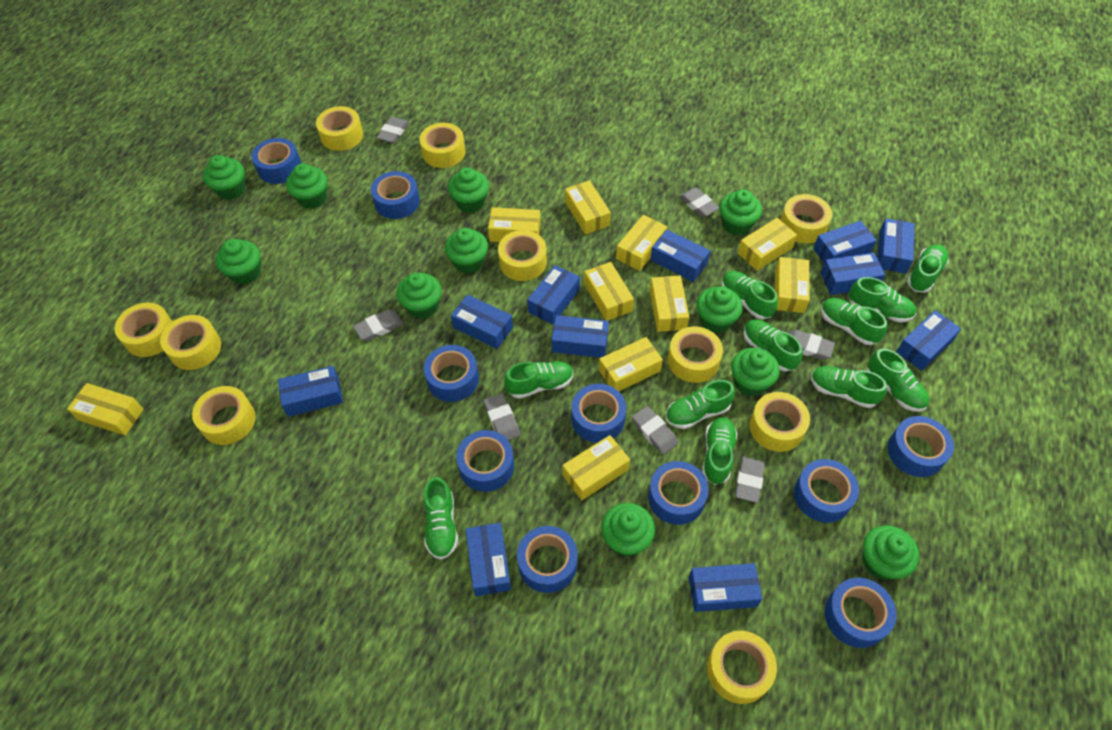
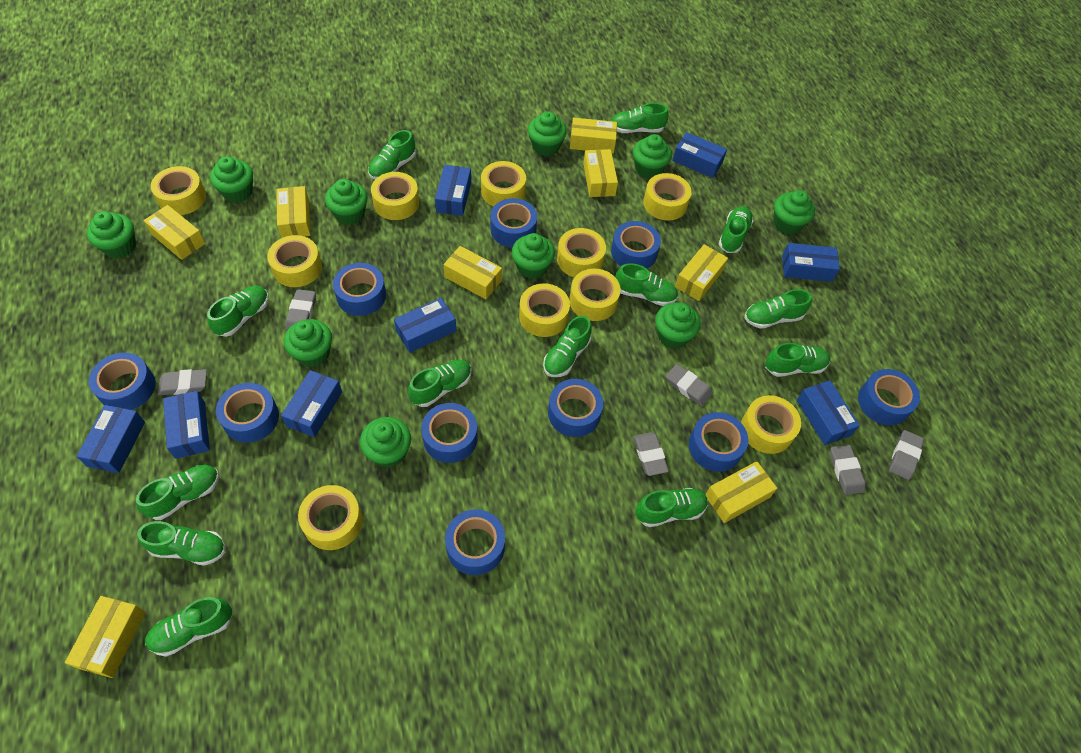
blue box: [278,366,343,417] [451,294,513,349] [465,523,511,596] [527,265,580,325] [551,315,609,358] [650,229,710,282] [689,563,762,612] [813,221,877,263] [820,253,885,295] [877,219,915,274] [896,310,961,371] = 11 -> [76,405,145,473] [163,391,210,459] [281,370,342,437] [394,298,457,353] [435,165,471,216] [673,132,727,178] [782,243,840,282] [797,380,860,445] = 8
green cupcake: [203,155,245,200] [216,239,261,285] [286,164,327,209] [397,272,442,319] [445,228,488,274] [448,167,489,213] [601,503,655,557] [697,286,743,333] [719,190,762,235] [731,348,780,396] [862,525,919,580] = 11 -> [87,211,136,259] [210,156,253,203] [284,319,332,367] [325,179,368,225] [360,417,411,468] [512,233,555,279] [528,111,567,156] [633,134,672,179] [655,303,700,349] [774,190,815,235] = 10
green shoe: [424,477,458,560] [504,361,574,399] [665,380,735,429] [702,417,738,485] [721,271,778,319] [743,319,802,372] [811,366,887,408] [821,298,887,345] [848,277,916,323] [867,349,929,412] [907,244,949,293] = 11 -> [136,465,219,520] [137,521,226,566] [145,597,232,657] [207,286,269,337] [368,130,416,179] [408,360,472,407] [543,316,592,377] [611,103,669,133] [615,263,678,306] [635,488,708,527] [719,206,753,253] [745,289,812,329] [765,343,830,377] = 13
grey eraser: [353,309,403,341] [376,117,409,143] [483,393,521,440] [632,406,678,455] [679,187,719,217] [735,457,765,503] [788,330,835,360] = 7 -> [158,369,207,395] [286,289,316,330] [633,432,669,476] [666,364,713,406] [830,445,865,495] [889,430,924,480] = 6
yellow box: [67,383,144,436] [488,207,541,242] [562,435,630,500] [565,180,611,235] [584,262,634,321] [599,337,663,391] [616,215,667,271] [650,276,689,332] [738,218,797,271] [775,257,810,313] = 10 -> [65,596,146,678] [144,205,205,260] [276,186,311,238] [444,246,502,299] [570,117,617,153] [583,149,618,197] [675,244,728,301] [705,461,777,523] = 8

